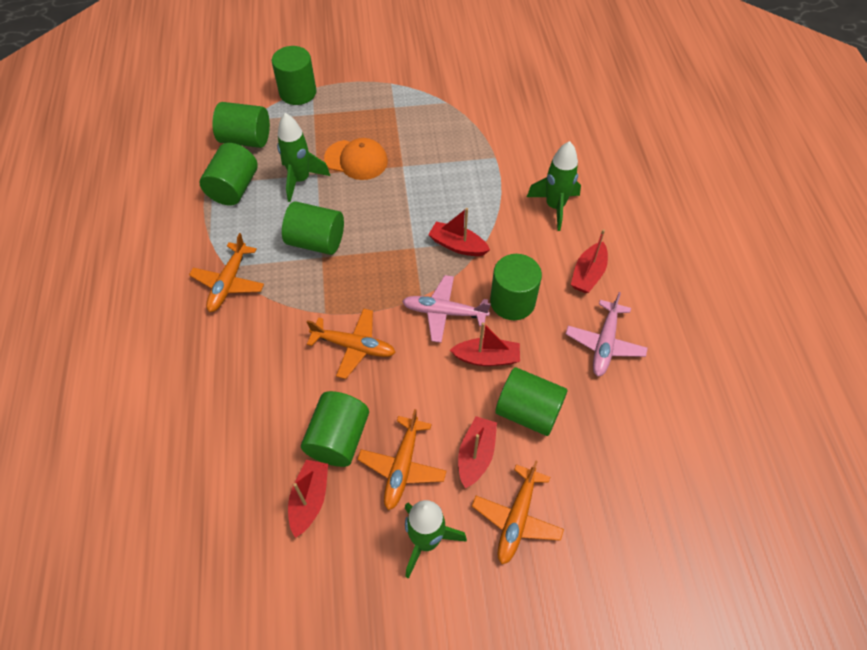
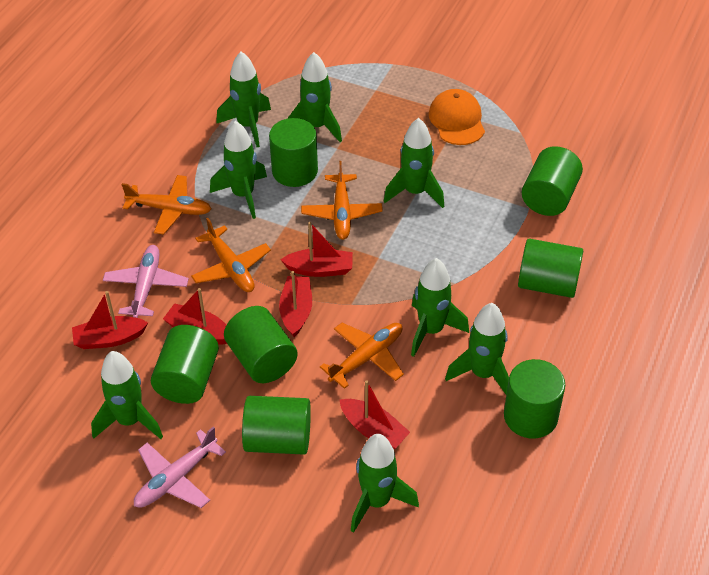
green rocket: [277,113,330,202] [405,500,467,579] [527,141,581,231] = 3 -> [91,351,163,439] [210,121,267,219] [216,51,271,147] [287,52,342,142] [351,434,419,533] [384,118,444,208] [411,258,469,357] [445,303,509,394] = 8

